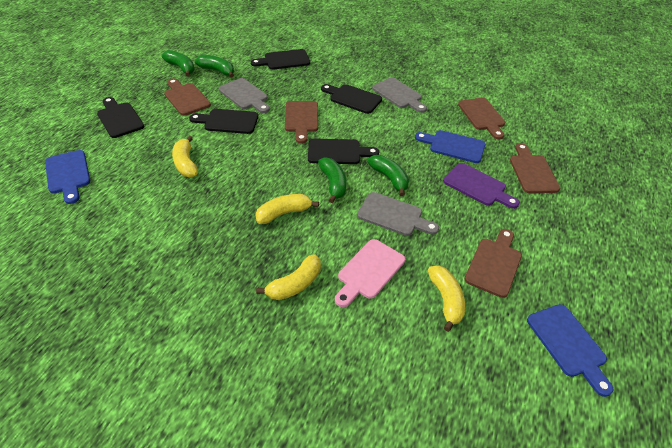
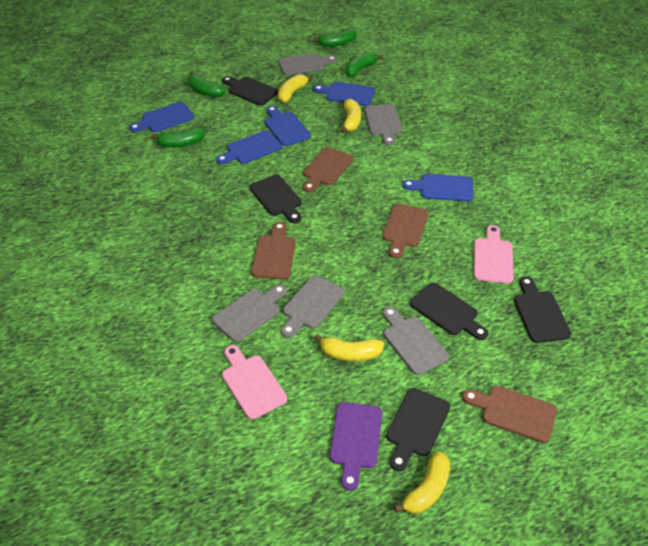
blue cutting board: [45,150,90,204] [415,130,486,163] [527,304,614,397] = 3 -> [129,102,194,132] [216,130,282,164] [265,106,311,146] [313,82,375,106] [402,174,474,202] = 5
brown cutting board: [164,78,211,116] [285,101,318,144] [458,98,505,139] [465,229,522,298] [510,143,560,193] = 5 -> [252,222,296,279] [303,147,354,193] [382,203,429,258] [462,386,557,443] = 4
grey cutting board: [219,78,270,113] [357,192,439,236] [372,77,427,113] = 3 -> [212,284,287,342] [278,53,337,76] [281,275,344,338] [364,104,402,146] [383,307,449,375] = 5
pink cutting board: [335,239,405,307] = 1 -> [222,345,287,419] [474,225,514,284] = 2

